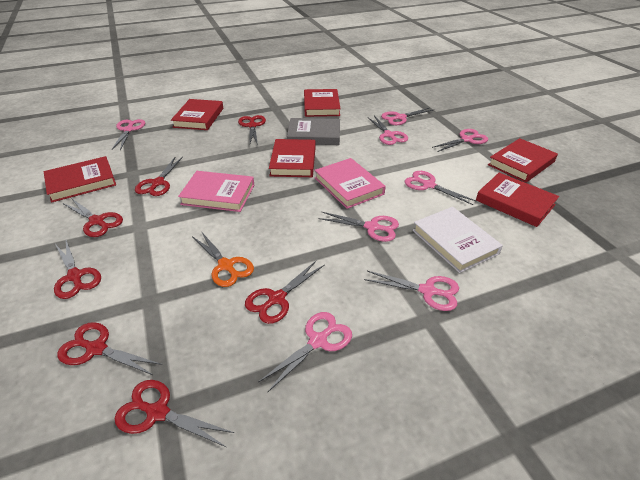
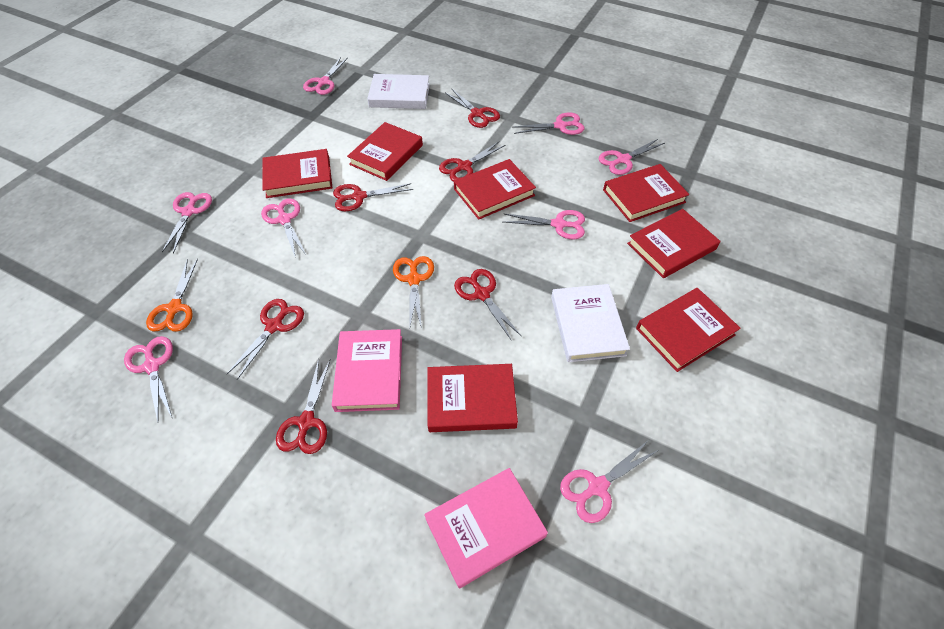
grey book: [287,118,340,145] = 1 -> none = 0
orange scissors: [192,231,254,287] = 1 -> [146,258,198,332] [393,256,434,329] = 2
red book: [44,156,116,203] [171,99,223,130] [269,139,316,177] [304,89,341,117] [476,173,559,227] [488,138,558,183] = 6 -> [262,149,332,198] [347,122,423,181] [427,364,518,432] [454,159,536,220] [603,164,689,222] [627,209,720,278] [636,288,741,372] = 7
red scissors: [54,240,101,299] [57,322,162,376] [63,198,123,237] [115,380,234,447] [135,157,183,196] [238,115,266,145] [245,261,324,324] = 7 -> [227,299,304,380] [276,359,331,454] [333,183,413,211] [439,142,505,182] [446,89,500,128] [454,269,521,341] = 6
white book: [413,207,503,273] = 1 -> [367,74,430,109] [551,284,630,362] = 2

